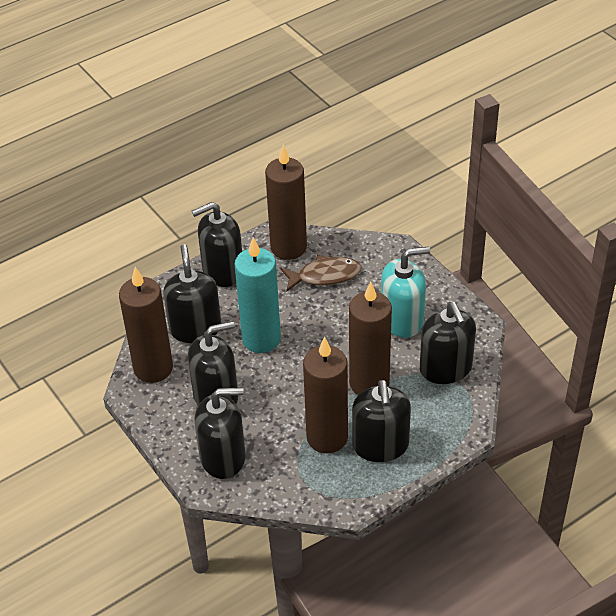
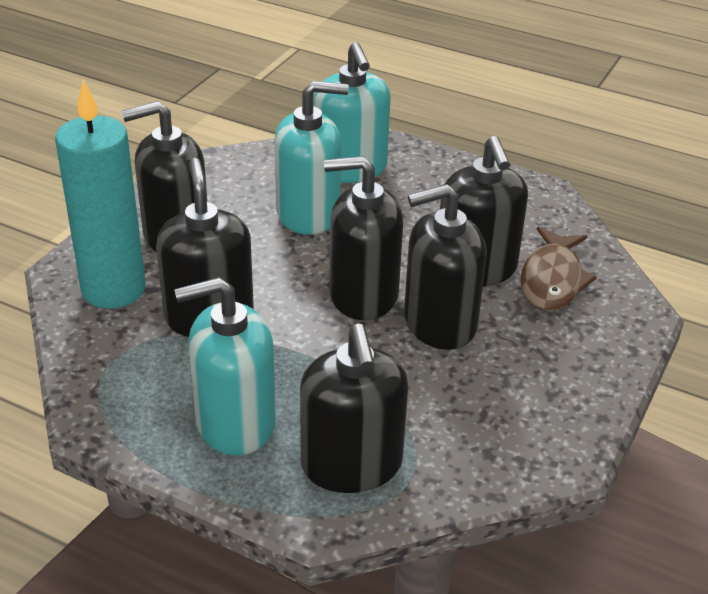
brown candle: [119,267,173,383] [265,145,307,260] [303,337,348,453] [349,281,392,395] = 4 -> none = 0
turquoise soap dispenser: [381,246,430,338] = 1 -> [174,277,276,456] [275,81,349,235] [313,42,391,183] = 3

